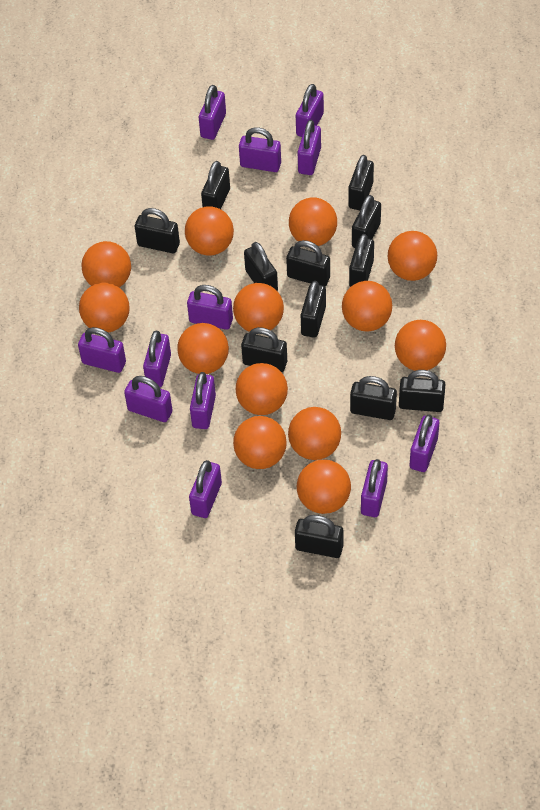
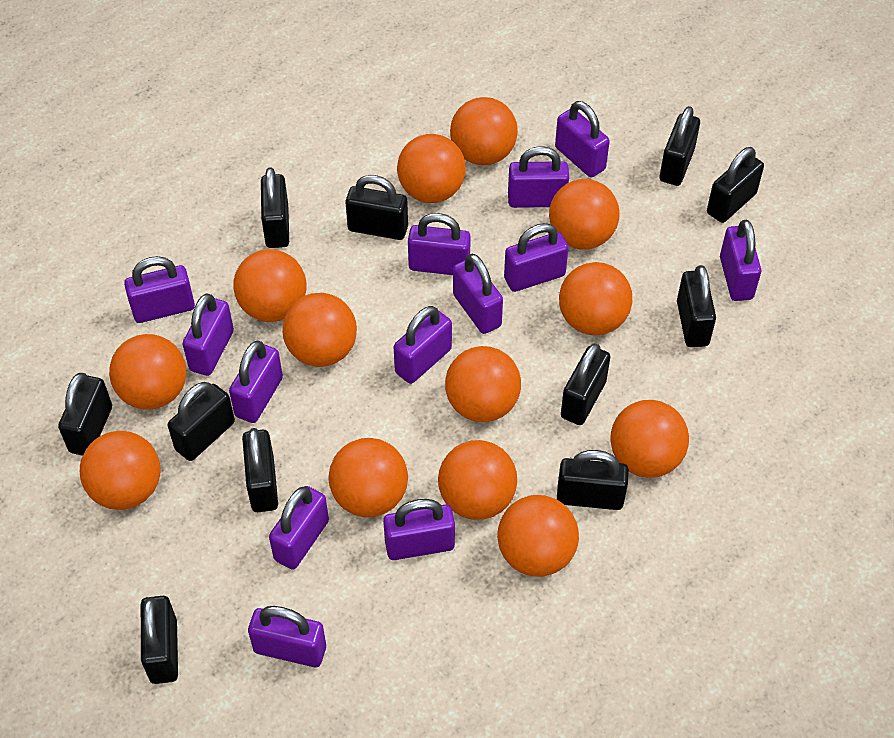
black padlock: [135,208,180,253] [201,161,230,209] [241,327,287,372] [244,242,278,291] [286,240,330,286] [295,515,343,558] [301,281,326,338] [348,155,374,210] [349,234,374,287] [350,376,397,420] [352,195,381,248] [399,370,445,412] = 12 -> [58,373,112,456] [141,596,178,684] [168,382,235,461] [242,428,278,512] [261,167,289,248] [345,175,408,240] [557,450,629,510] [561,343,611,425] [660,106,700,186] [677,265,716,347] [707,147,764,223] = 11
purple padlock: [78,327,126,373] [124,376,172,422] [143,330,171,387] [187,285,233,330] [189,460,222,518] [190,372,216,429] [199,85,226,140] [239,127,281,172] [296,84,324,137] [297,120,321,175] [361,459,388,517] [410,414,439,472] = 12 -> [124,256,195,323] [182,293,234,376] [229,341,283,423] [248,606,326,667] [269,486,329,570] [383,499,455,560] [394,306,452,384] [408,213,471,275] [453,254,503,334] [504,223,568,292] [508,146,569,208] [555,101,610,177] [720,220,761,301] = 13

